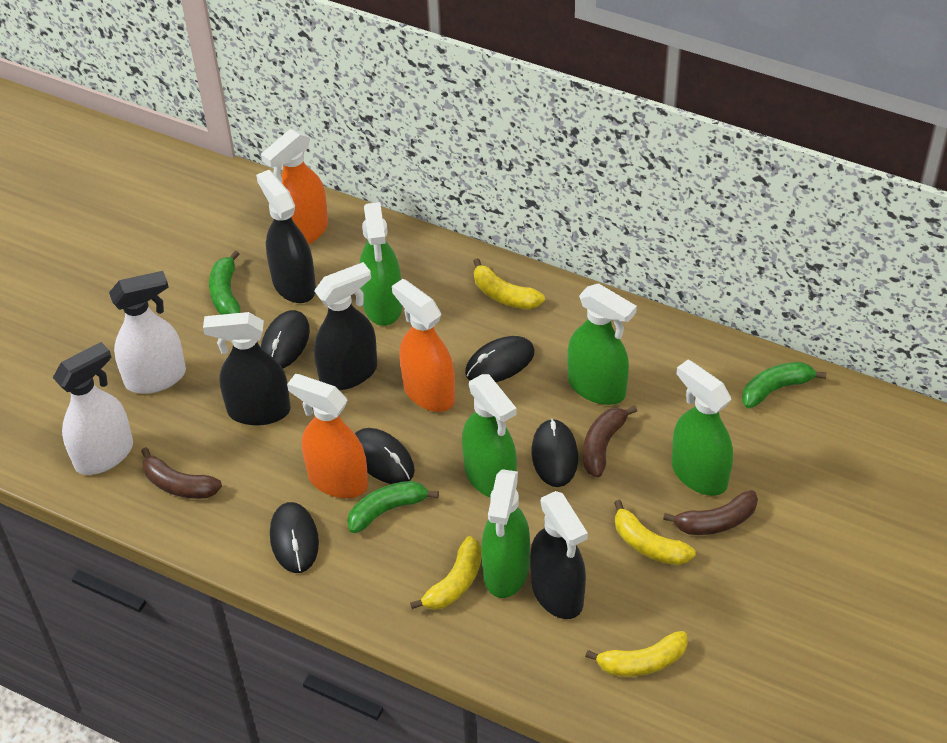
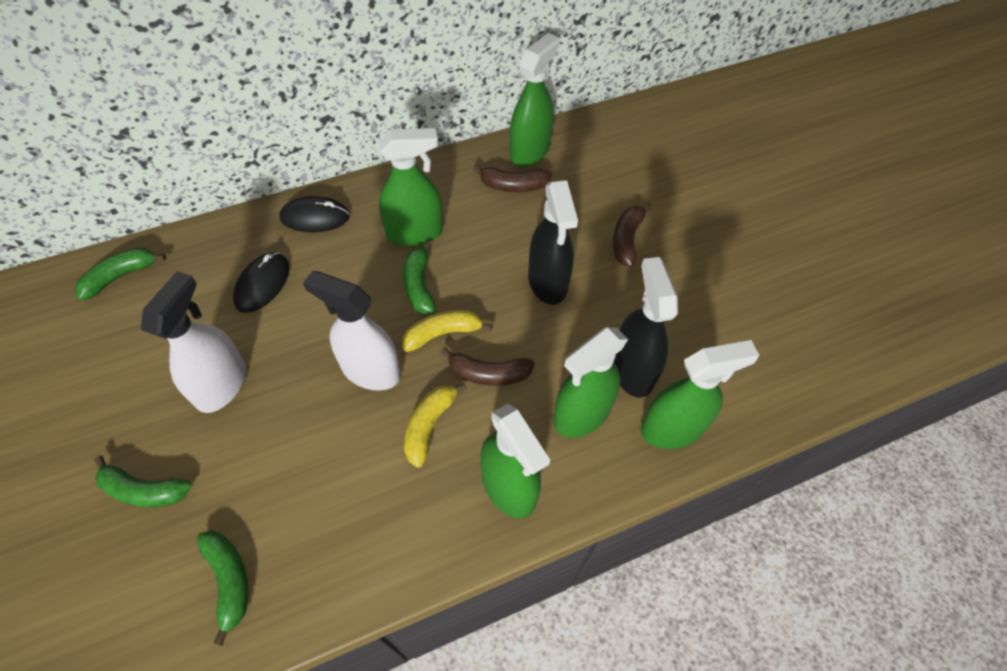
black mouse: [261,310,310,369] [270,502,319,573] [355,428,415,484] [465,336,535,382] [532,418,578,487] = 5 -> [233,253,290,313] [279,196,350,232] = 2
black spray bottle: [203,312,291,426] [256,170,316,303] [314,262,377,390] [530,491,588,619] = 4 -> [528,180,578,305] [613,257,678,397] = 2
green banana: [209,251,241,315] [347,481,439,533] [742,362,826,408] = 3 -> [75,248,166,300] [94,456,191,507] [197,531,248,646] [403,241,436,314] = 4
orange spray bottle: [261,129,328,245] [287,374,368,498] [392,279,455,412] = 3 -> none = 0
yellow banana: [410,536,482,610] [473,258,545,309] [585,631,688,677] [614,500,696,565] = 4 -> [402,310,493,352] [404,383,467,468] = 2

